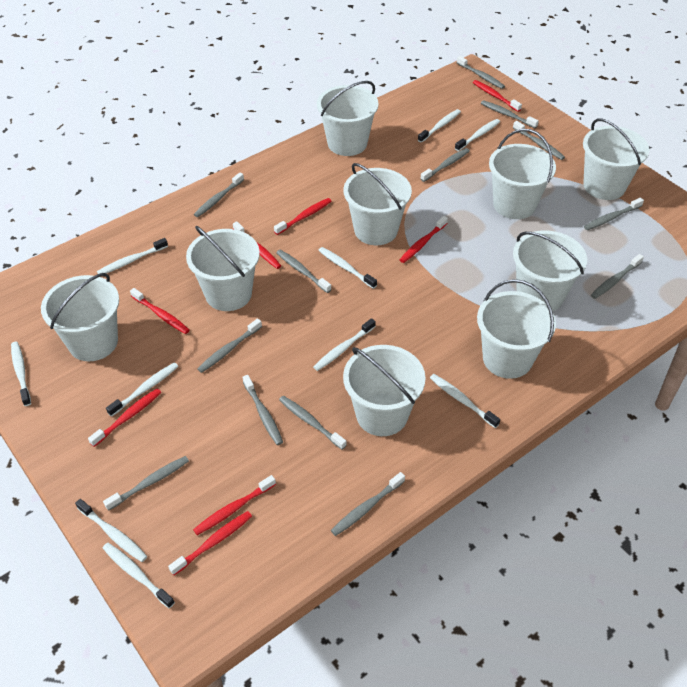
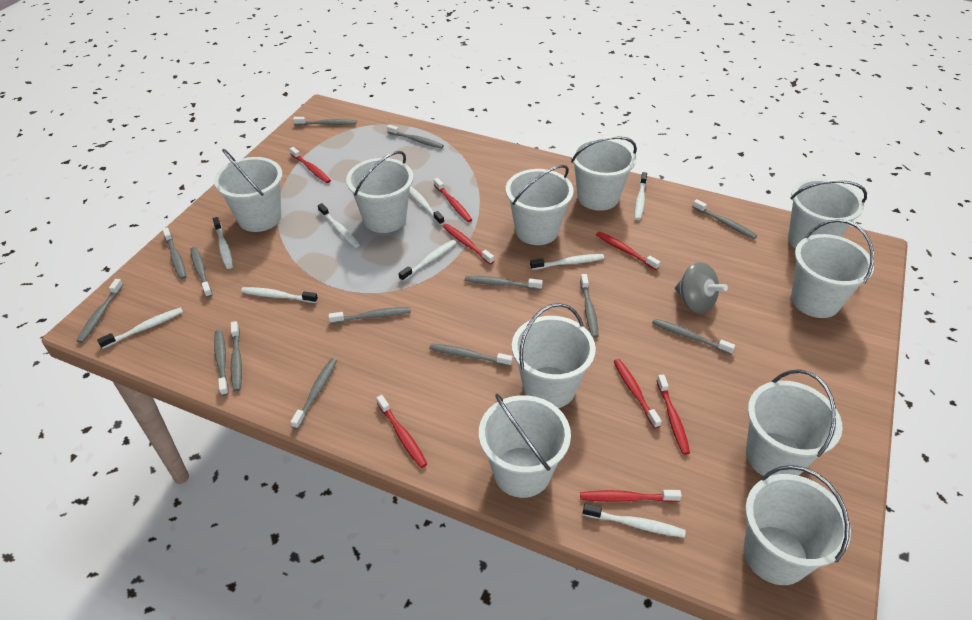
grey spinning top: none = 0 -> [675,262,728,314] = 1
grey toothbrush: [103,456,189,511] [194,172,244,217] [197,318,262,373] [243,375,283,445] [276,250,332,293] [279,396,346,450] [331,472,405,536] [420,148,470,182] [457,56,505,89] [481,100,539,128] [513,121,565,160] [584,198,644,230] [591,254,644,299] = 13 -> [77,279,123,343] [162,228,187,279] [190,247,212,297] [214,330,229,396] [231,321,242,391] [291,358,337,429] [293,117,356,125] [328,307,411,324] [387,125,444,149] [429,343,513,366] [465,276,543,290] [580,274,598,338] [652,318,735,355] [693,199,757,239] = 14
white bucket: [41,273,119,361] [186,226,260,311] [317,81,378,156] [343,345,426,436] [344,163,412,245] [477,279,556,379] [489,129,556,219] [513,230,587,311] [583,118,649,200] = 9 -> [214,149,283,232] [346,151,413,233] [479,394,571,498] [506,165,574,245] [512,303,596,408] [571,136,637,211] [744,465,851,585] [746,369,843,476] [788,178,867,249] [791,219,874,318] = 10
white toothbrush: [11,342,31,406] [75,499,147,562] [97,238,168,274] [103,543,175,608] [106,362,178,417] [313,318,376,371] [318,247,377,289] [418,109,461,143] [430,374,500,428] [455,119,500,151] = 10 -> [97,308,183,349] [213,217,233,269] [241,287,318,303] [318,203,360,248] [399,240,457,281] [409,186,445,225] [530,254,604,270] [583,504,686,538] [635,172,647,220] = 9

